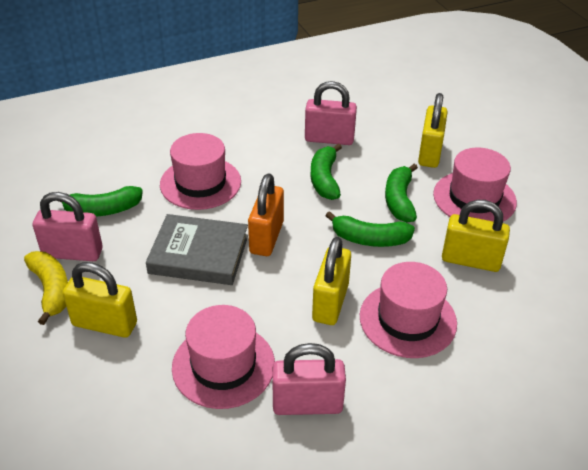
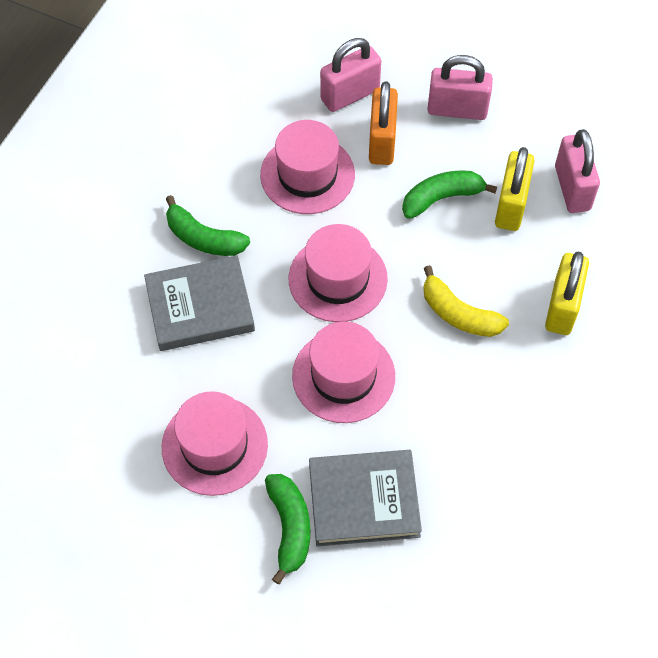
green banana: [59,186,143,217] [311,144,342,200] [325,211,415,247] [385,164,418,222] = 4 -> [166,195,250,256] [265,474,310,584] [402,170,497,219] = 3
grey book: [146,214,248,285] = 1 -> [144,255,255,351] [309,450,422,547] = 2
yellow padlock: [63,262,137,338] [312,237,351,325] [418,93,448,168] [442,200,510,272] = 4 -> [495,147,535,231] [545,251,589,335] = 2

